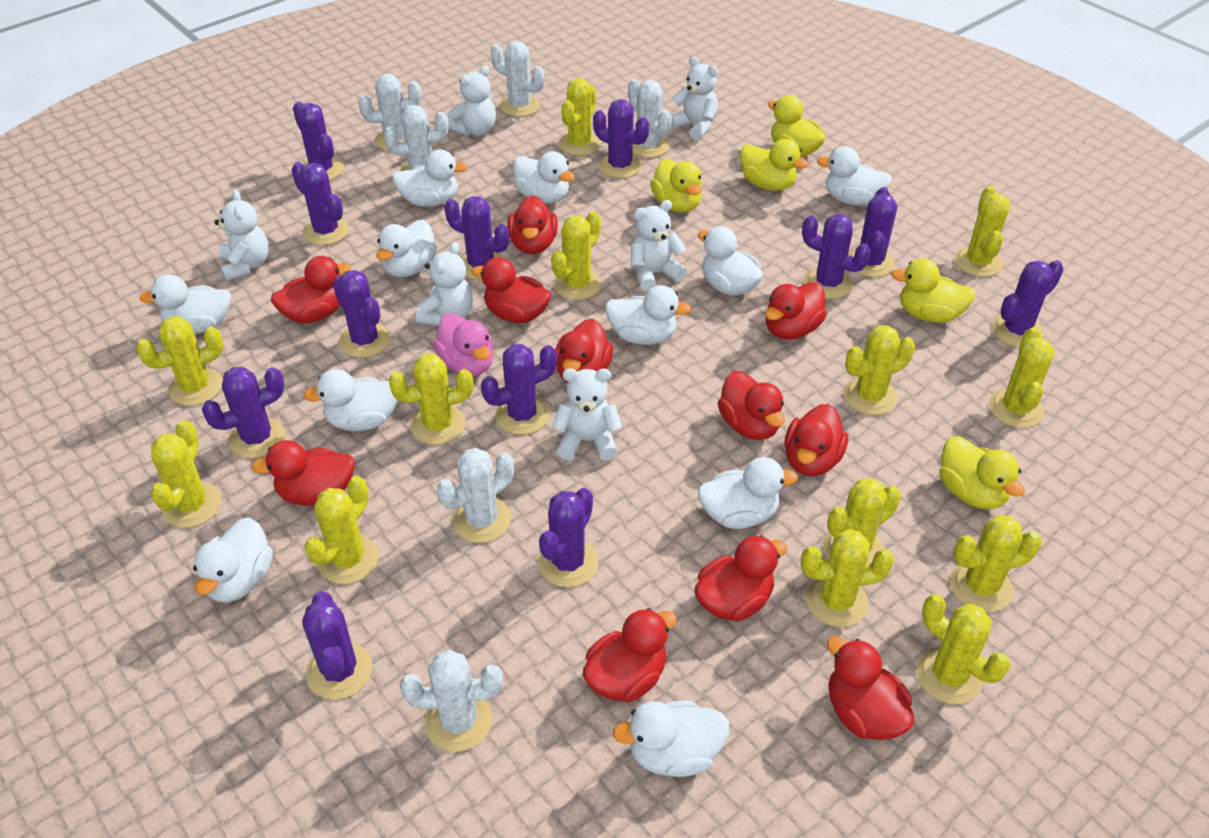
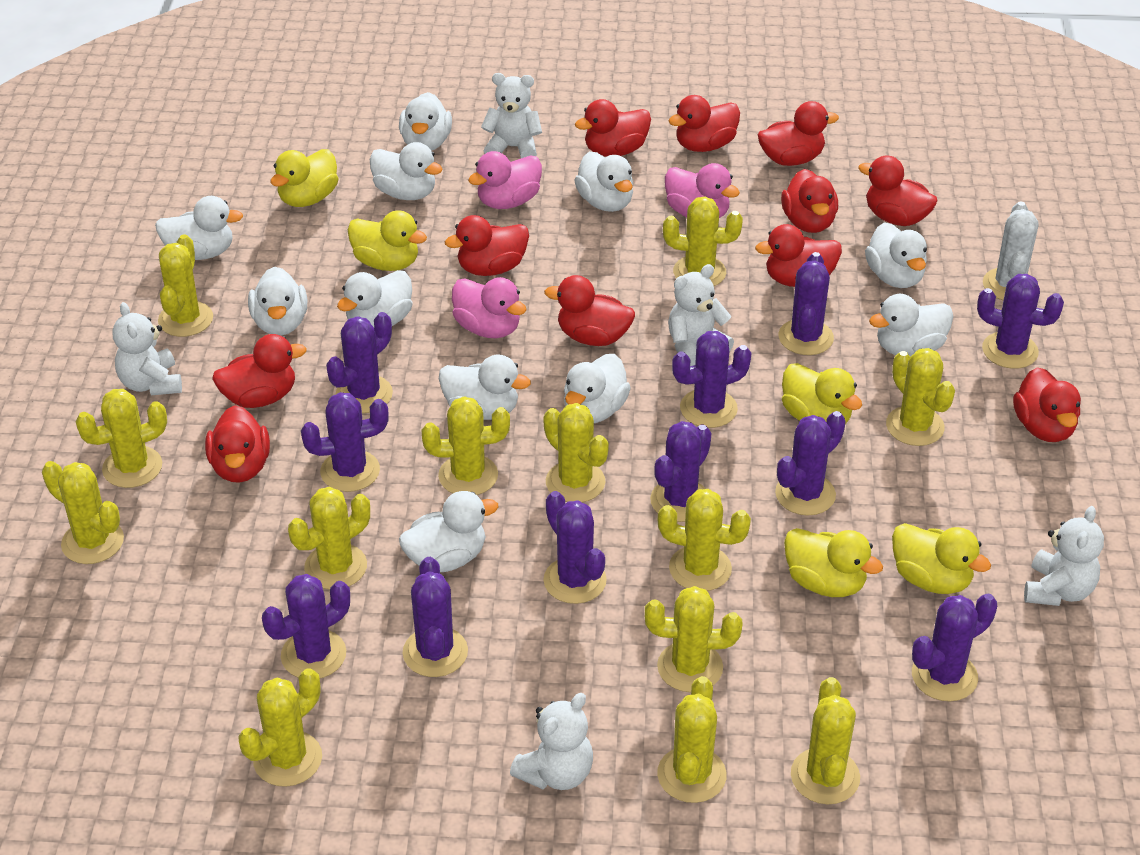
pink duck: [433,314,494,376] = 1 -> [452,277,527,338] [468,151,542,209] [665,163,740,218] = 3
purple cactus: [202,367,285,459] [292,162,349,245] [293,101,344,180] [302,591,372,699] [333,270,391,358] [444,196,509,280] [481,344,557,435] [538,488,599,587] [593,99,649,178] [802,214,871,299] [848,187,897,277] [992,260,1064,348] = 12 -> [262,574,350,679] [301,392,389,492] [326,312,393,413] [403,557,468,677] [543,491,607,604] [650,421,711,522] [672,331,751,428] [775,411,846,516] [779,252,834,355] [912,593,997,701] [977,274,1064,369] = 11
white cactus: [359,74,421,151] [384,105,449,171] [400,650,503,752] [437,448,514,543] [490,41,545,117] [628,79,672,158] = 6 -> [983,202,1038,300] = 1
white teddy bear: [214,190,269,281] [416,242,473,325] [448,66,496,136] [552,368,622,460] [631,200,687,291] [671,57,718,140] = 6 -> [112,302,182,395] [481,73,542,158] [510,693,593,790] [668,264,734,366] [1024,506,1104,606] = 5

